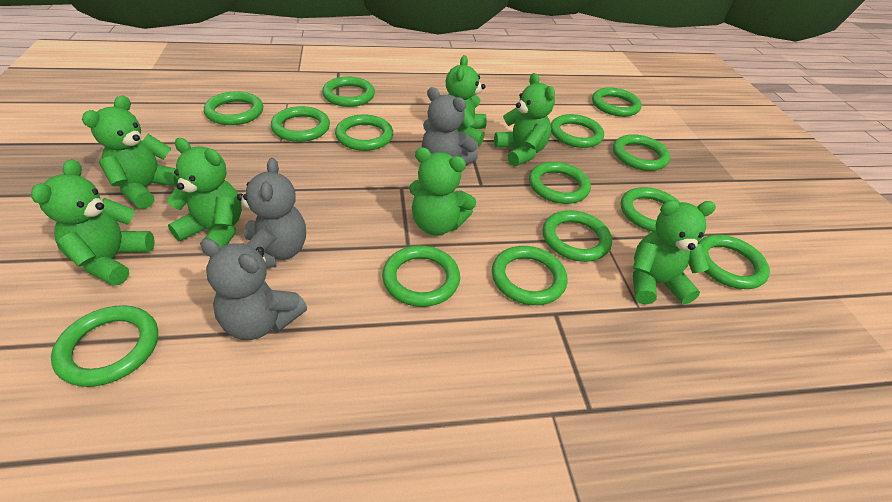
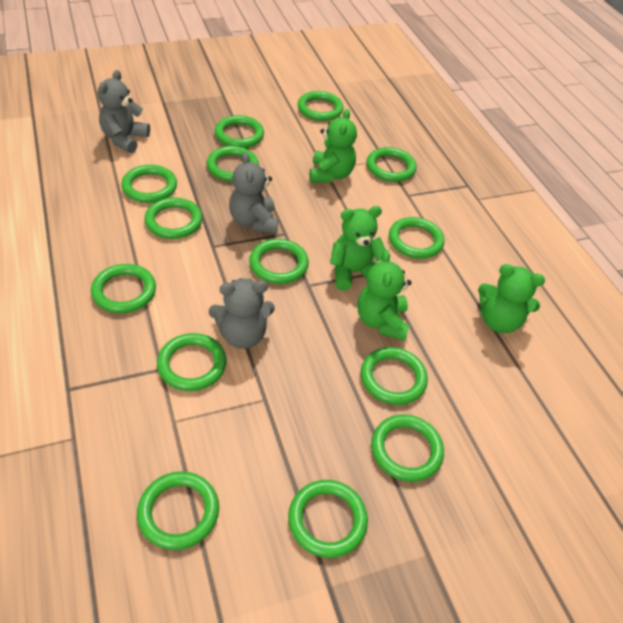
green teddy bear: [31,159,155,286] [82,96,179,209] [166,138,242,248] [409,147,476,235] [446,55,487,146] [494,73,555,166] [633,200,716,305] = 7 -> [310,109,357,183] [330,206,386,291] [357,250,412,341] [478,264,545,333] = 4

